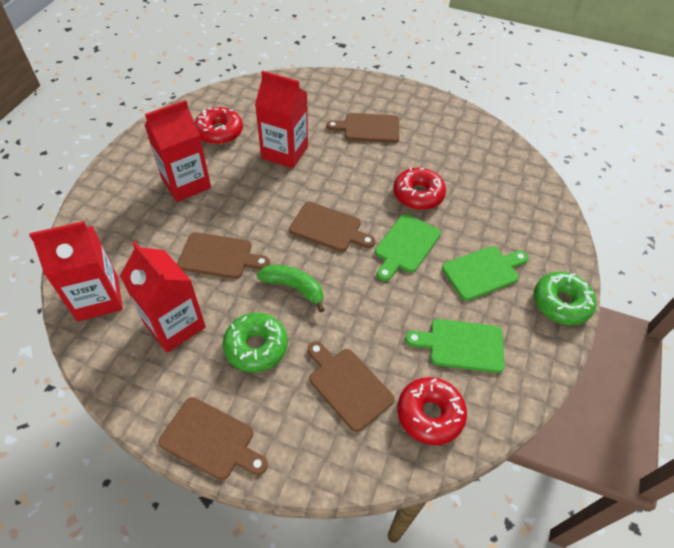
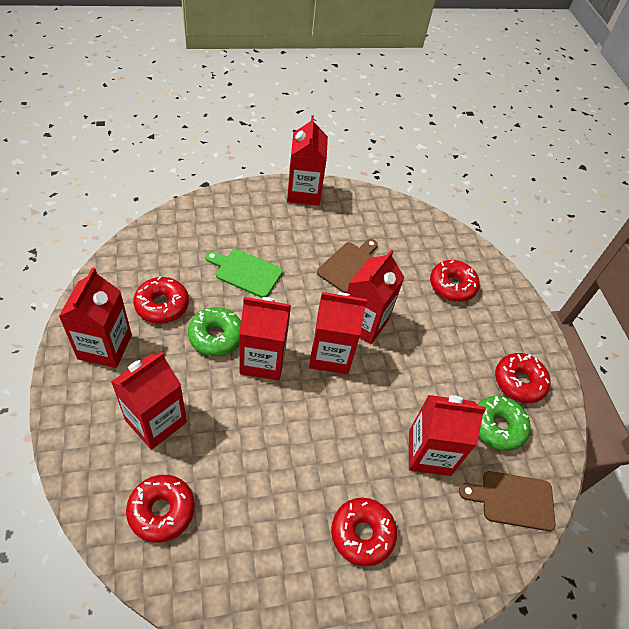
brown cutting board: [159,397,268,480] [177,232,270,279] [289,202,375,252] [308,341,394,432] [326,113,399,143] = 5 -> [317,239,378,293] [459,471,556,531] = 2
green banana: [256,265,325,313] = 1 -> none = 0
green cutting board: [375,214,441,281] [405,319,504,373] [442,246,528,301] = 3 -> [205,249,283,298] = 1
red carton: [29,221,123,322] [120,241,206,353] [144,100,211,202] [255,71,308,169] = 4 -> [59,267,132,368] [111,352,187,450] [239,297,291,381] [287,115,328,206] [309,292,367,374] [347,249,405,344] [409,395,486,476] = 7
red donut: [195,107,243,145] [393,167,446,210] [397,377,467,445] = 3 -> [126,475,195,543] [133,276,189,324] [331,498,397,566] [430,260,480,302] [495,353,551,403] = 5

